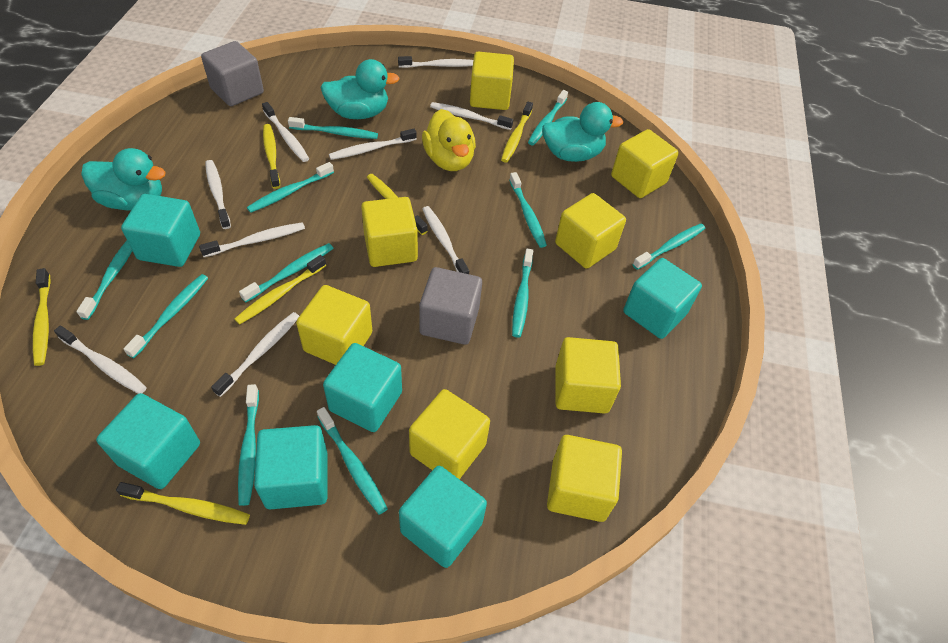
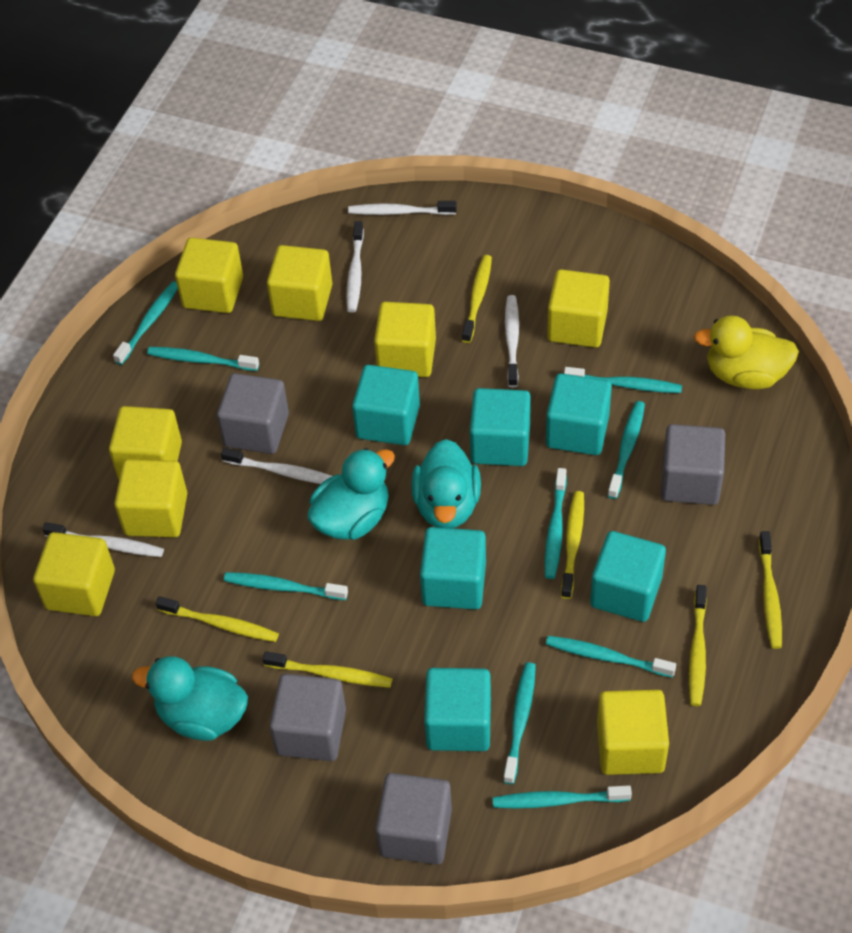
grey cube: [201,41,264,106] [419,267,482,345] = 2 -> [217,373,289,454] [269,674,346,761] [375,773,452,865] [661,424,725,505] = 4
turquoise toothbrush: [76,241,132,320] [123,274,208,358] [238,384,259,506] [239,243,333,303] [247,162,334,213] [288,117,378,139] [317,407,388,515] [509,172,547,248] [512,248,533,338] [528,90,568,145] [632,223,705,270] = 11 -> [113,281,178,365] [147,347,259,371] [224,572,348,600] [492,785,632,808] [503,662,536,784] [545,468,567,579] [546,636,676,678] [564,367,682,393] [608,401,645,499] = 9
white toothbrush: [54,326,147,394] [199,222,305,257] [205,160,231,229] [211,312,299,397] [262,102,309,162] [329,129,417,160] [398,56,473,68] [423,206,469,274] [430,102,513,130] = 9 -> [42,522,164,557] [221,448,332,484] [347,221,364,313] [348,201,457,215] [505,295,519,387] = 5

